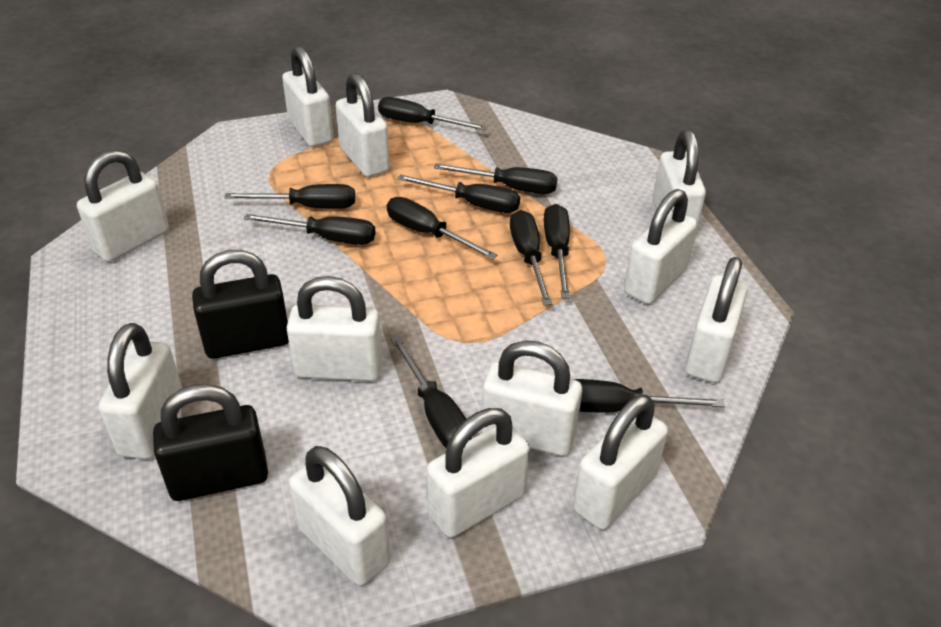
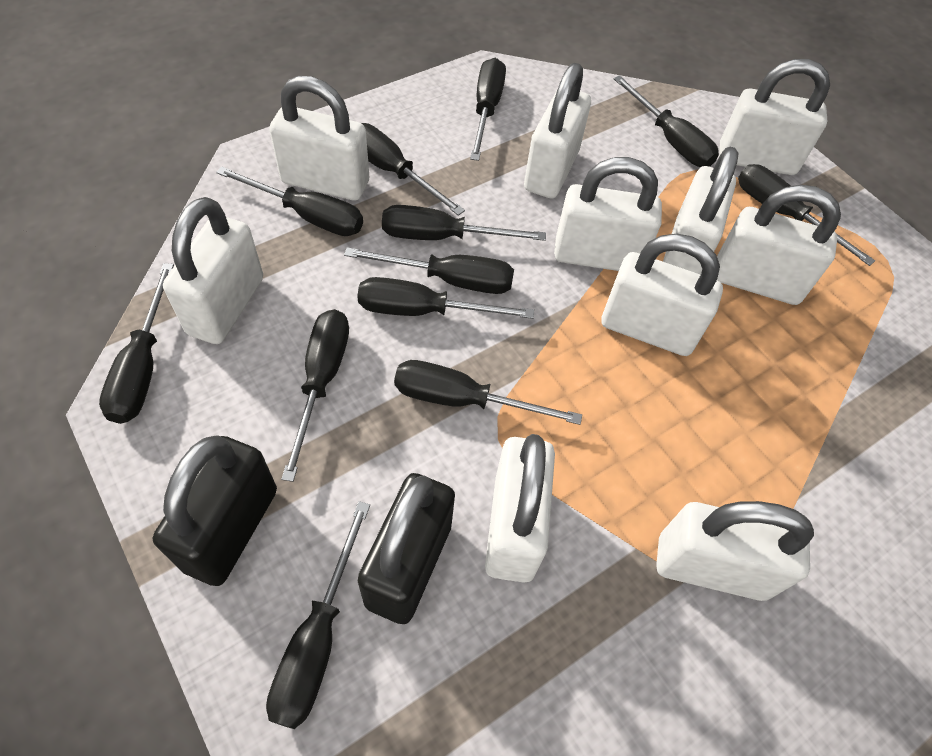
black screwdriver: [224,184,355,209] [244,214,375,245] [378,97,488,131] [387,197,498,260] [390,335,472,448] [397,174,520,213] [434,163,558,194] [510,210,552,306] [544,204,570,298] [574,379,725,413] = 10 -> [99,263,174,424] [216,166,363,236] [266,501,370,729] [281,309,349,482] [344,247,514,294] [357,277,534,319] [361,123,465,216] [382,205,546,241] [394,360,582,425] [470,58,506,161] [613,75,719,167] [738,164,875,266] = 12
white padlock: [77,150,169,262] [99,323,182,459] [282,46,334,147] [286,276,383,381] [289,446,390,586] [336,73,390,177] [427,408,530,538] [481,340,582,456] [573,395,668,530] [624,189,697,304] [653,129,706,236] [685,257,748,383] = 12 -> [163,197,263,344] [269,76,369,201] [485,434,555,583] [524,63,591,198] [554,157,662,271] [601,234,723,356] [656,501,814,601] [663,147,739,275] [717,185,841,305] [719,59,830,175] = 10

